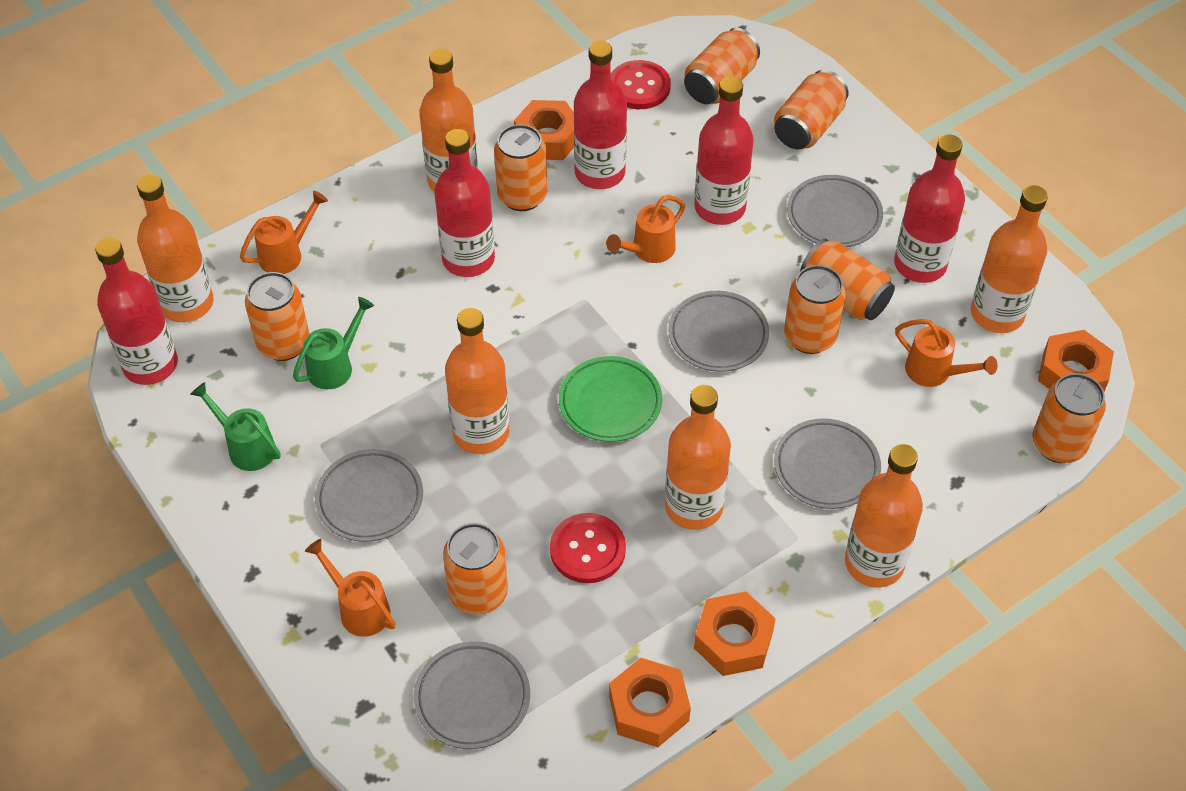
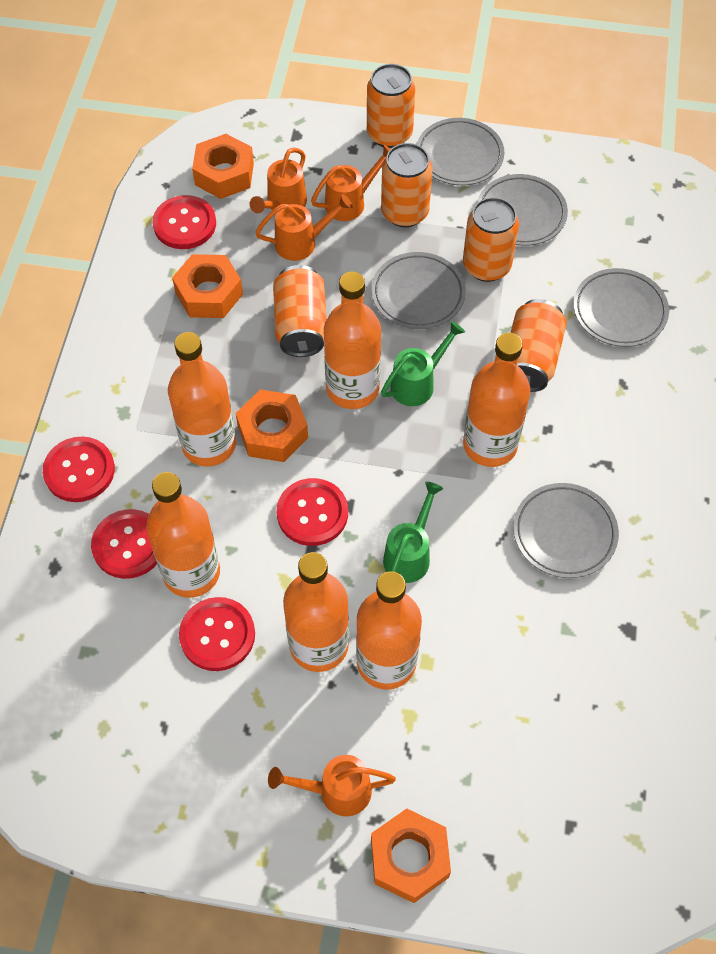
green plate: [559,356,662,442] = 1 -> none = 0
orange can: [245,272,309,361] [443,523,508,615] [494,124,547,211] [684,28,760,104] [774,70,849,150] [784,265,846,354] [800,239,895,320] [1032,373,1106,463] = 8 -> [273,265,327,357] [367,64,415,148] [381,143,433,227] [463,197,519,282] [510,299,567,392] = 5
red bottle: [95,238,178,385] [434,129,495,277] [574,41,627,189] [694,76,754,225] [894,134,965,283] = 5 -> none = 0
red button: [550,513,626,583] [611,60,671,109] = 2 -> [43,436,115,502] [91,509,157,579] [153,195,216,249] [179,597,255,671] [277,478,348,546] = 5

